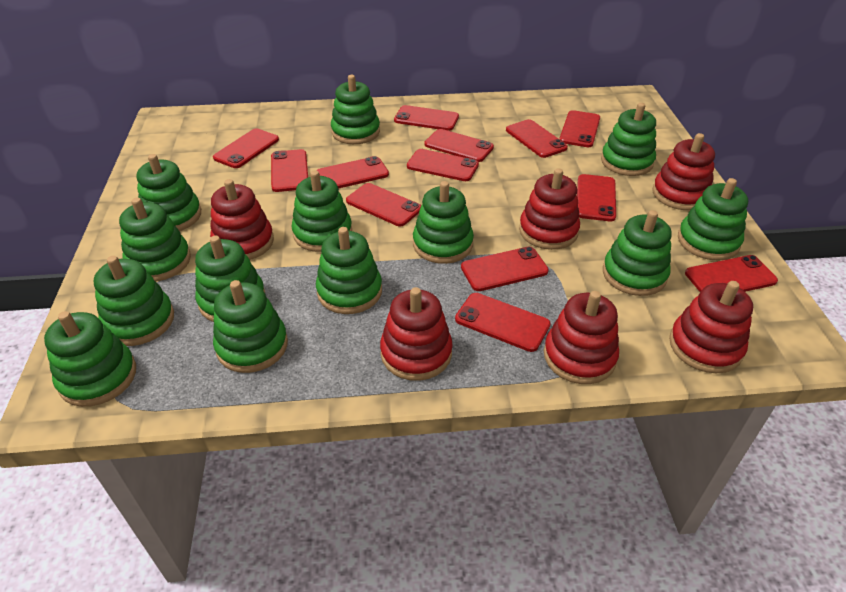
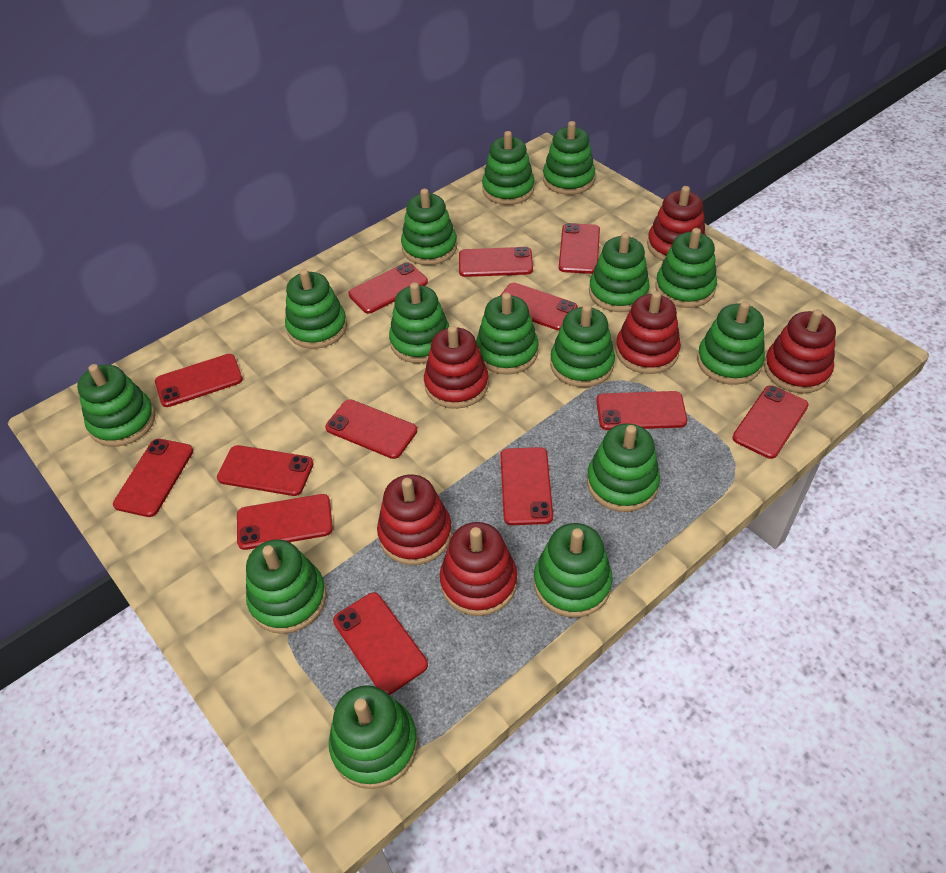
green stacking toy: [44,311,136,407] [94,256,174,346] [119,198,191,282] [137,154,201,231] [195,235,265,322] [213,280,288,373] [291,170,352,252] [316,227,382,314] [331,75,380,144] [413,181,474,264] [601,103,656,176] [603,210,672,296] [678,178,748,261] = 13 -> [77,364,155,447] [246,539,326,634] [285,269,347,349] [329,685,418,789] [389,282,450,363] [401,189,457,265] [476,292,539,375] [482,131,535,205] [534,523,613,618] [543,121,595,195] [550,305,615,387] [587,423,660,512] [589,232,650,312] [655,228,717,308] [697,301,765,385] = 15

